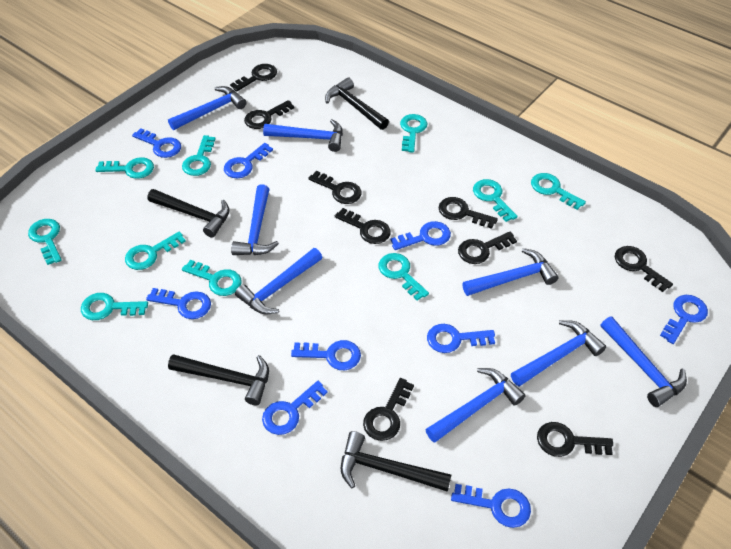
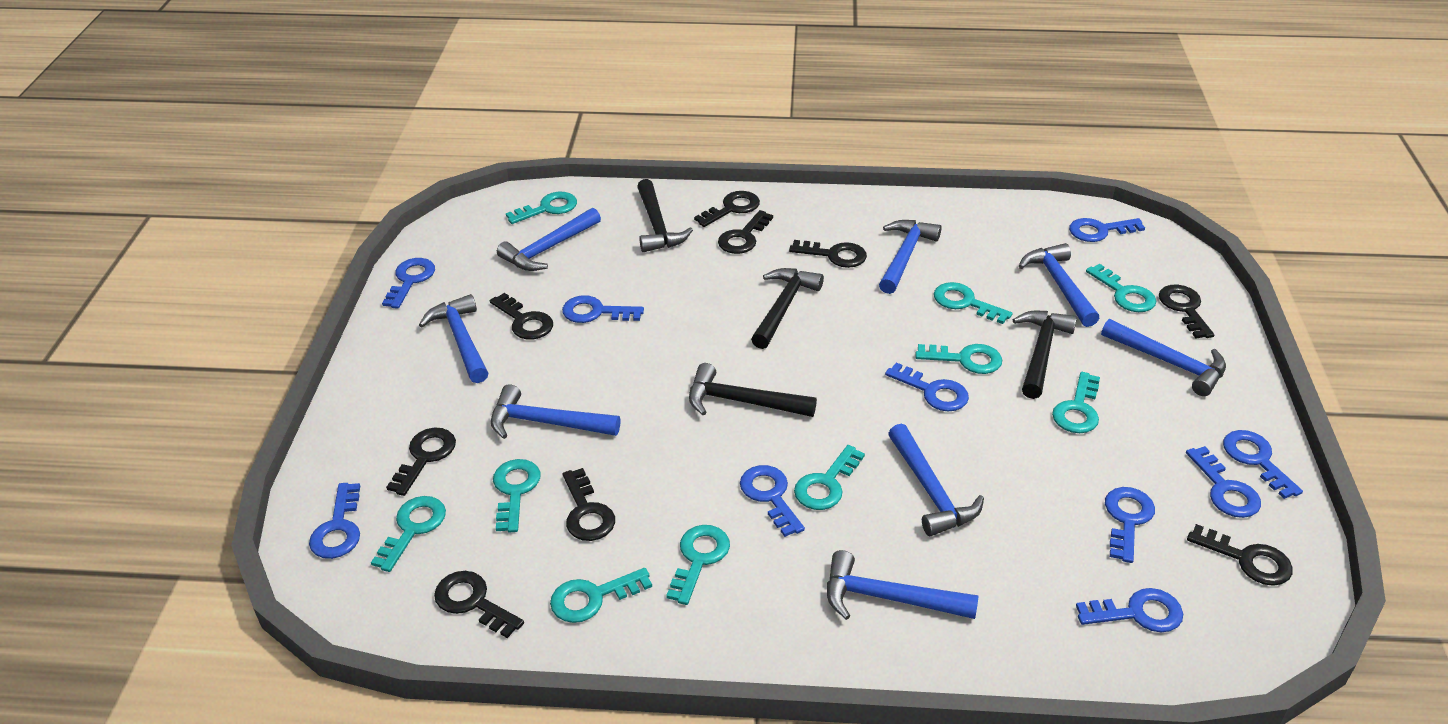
blue key: [132,128,181,158] [146,288,211,319] [224,143,273,179] [262,381,328,435] [291,340,361,370] [391,221,451,250] [427,324,495,353] [451,484,531,528] [660,295,708,344] = 9 -> [309,483,360,559] [382,258,435,309] [562,295,644,323] [740,465,805,537] [885,363,969,411] [1069,218,1145,242] [1076,588,1183,632] [1105,487,1155,563] [1186,446,1261,518] [1223,430,1303,499] = 10

